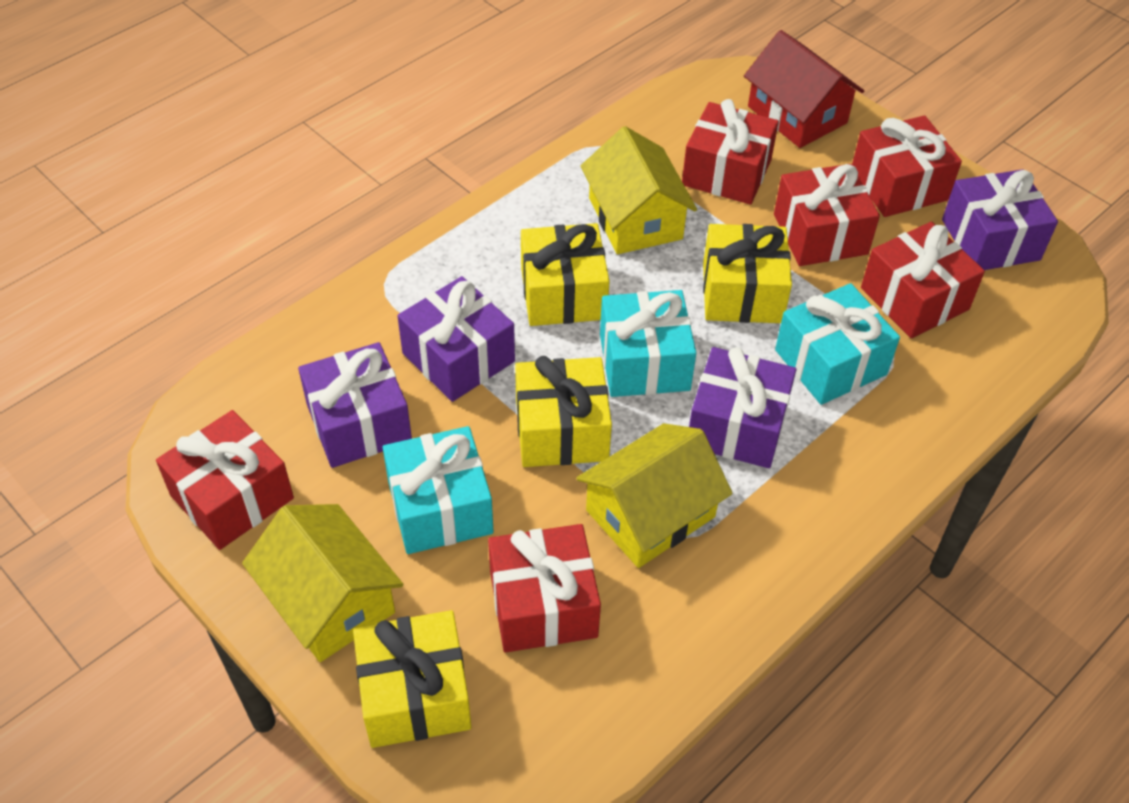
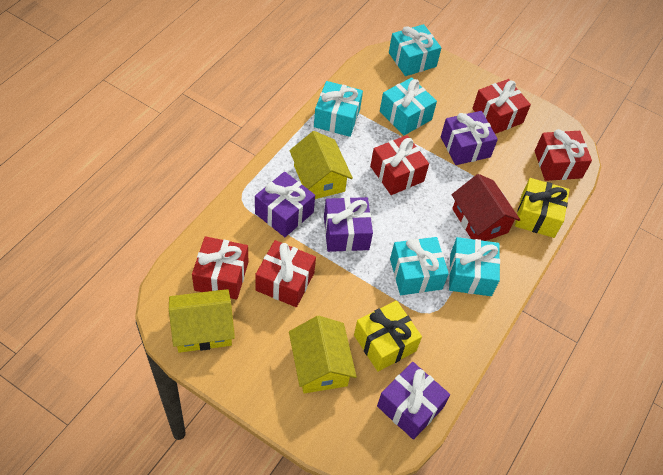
red gift: [156,410,294,550] [488,524,601,652] [682,99,779,205] [774,164,880,266] [852,116,962,217] [861,222,985,338] = 6 -> [192,236,248,300] [255,240,316,307] [370,135,429,195] [472,79,531,134] [535,129,592,181] = 5
turquoise gift: [383,426,494,554] [600,290,696,397] [775,283,900,405] = 3 -> [314,81,363,137] [380,77,437,135] [389,24,441,76] [390,237,449,295] [449,237,500,296] = 5
yellow gift: [353,610,471,748] [515,356,612,467] [521,223,610,326] [703,224,792,323] = 4 -> [354,300,422,372] [515,178,570,238] = 2

